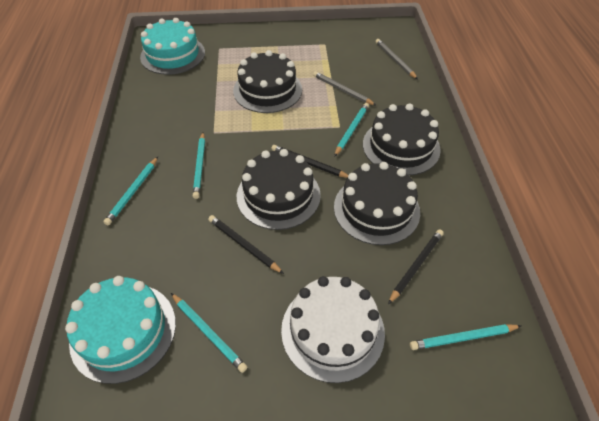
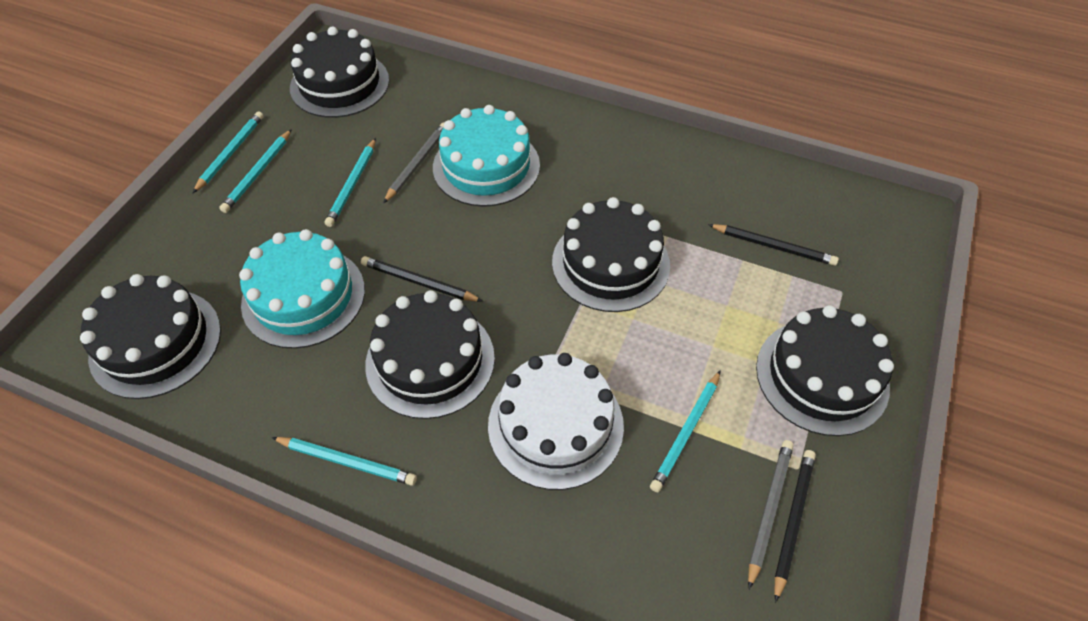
black cake: [233,50,302,113] [237,149,321,230] [334,162,420,245] [363,103,441,175] = 4 -> [80,274,221,399] [290,27,389,118] [365,290,495,419] [552,197,670,312] [756,305,894,436] = 5

